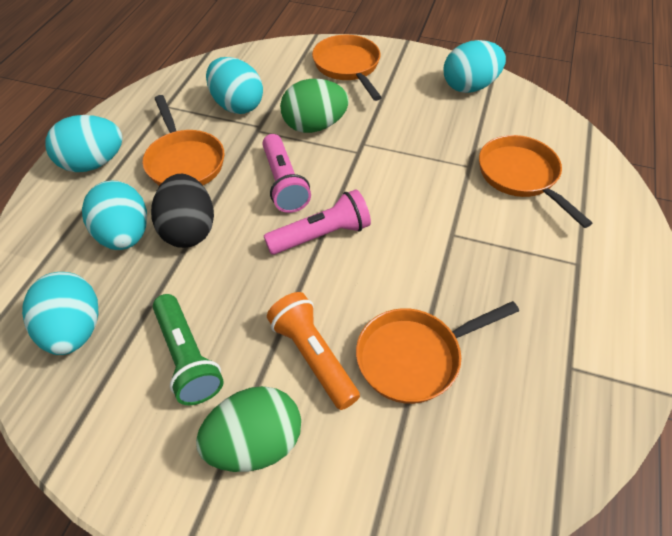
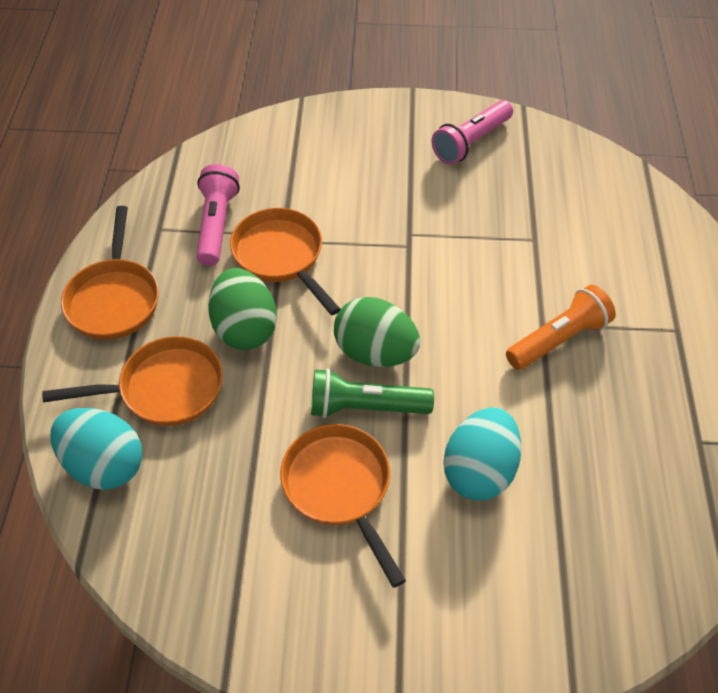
black egg: [151,174,214,248] = 1 -> none = 0
turquoise egg: [22,272,99,355] [46,115,123,172] [82,180,147,250] [206,57,263,114] [444,40,506,93] = 5 -> [50,408,143,490] [443,408,522,501] = 2

